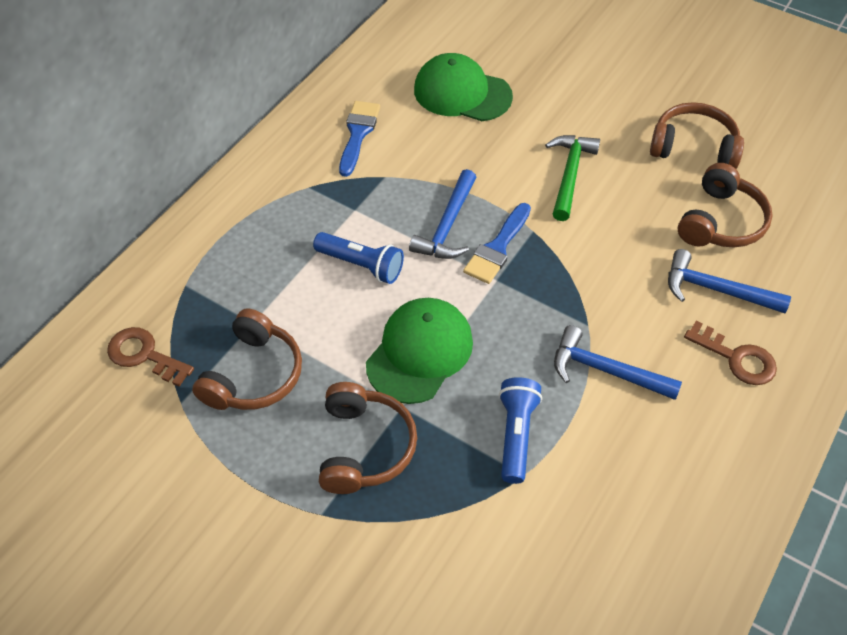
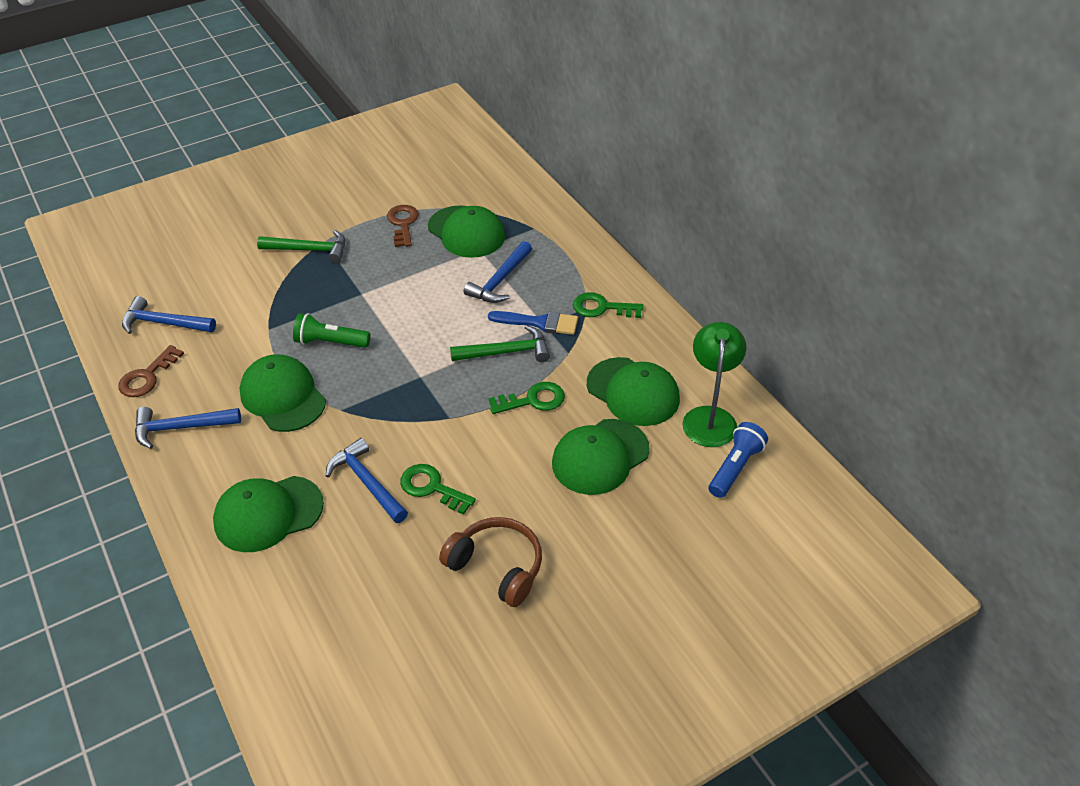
blue brush: [339,101,380,177] [463,203,531,284] = 2 -> [488,311,578,335] = 1
blue flashlight: [313,232,404,284] [499,377,542,484] = 2 -> [709,422,768,498] = 1
blue hammer: [409,169,477,259] [554,325,682,400] [668,249,791,313] = 3 -> [122,296,216,334] [135,407,241,449] [326,438,408,523] [464,241,532,303] = 4
brown headphones: [192,308,302,410] [319,382,417,494] [650,102,744,169] [678,163,773,247] = 4 -> [439,517,542,607] = 1
green cap: [366,298,473,404] [414,53,513,121] = 2 -> [213,476,324,552] [240,354,326,432] [428,205,505,258] [552,419,650,495] [587,357,680,426] = 5
green flashlight: none = 0 -> [293,313,371,348] = 1
green hammer: [545,135,600,221] = 1 -> [257,230,345,263] [450,325,550,362] = 2
green key: none = 0 -> [400,464,476,515] [489,382,565,414] [573,292,644,318] = 3
green lamp: none = 0 -> [682,322,746,447] = 1

